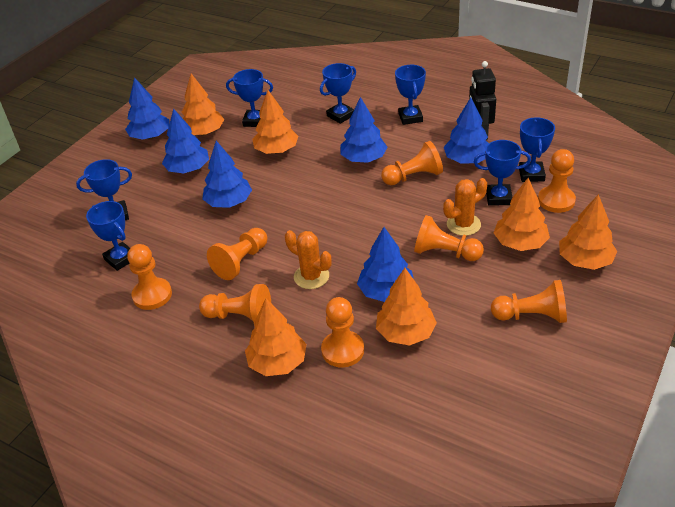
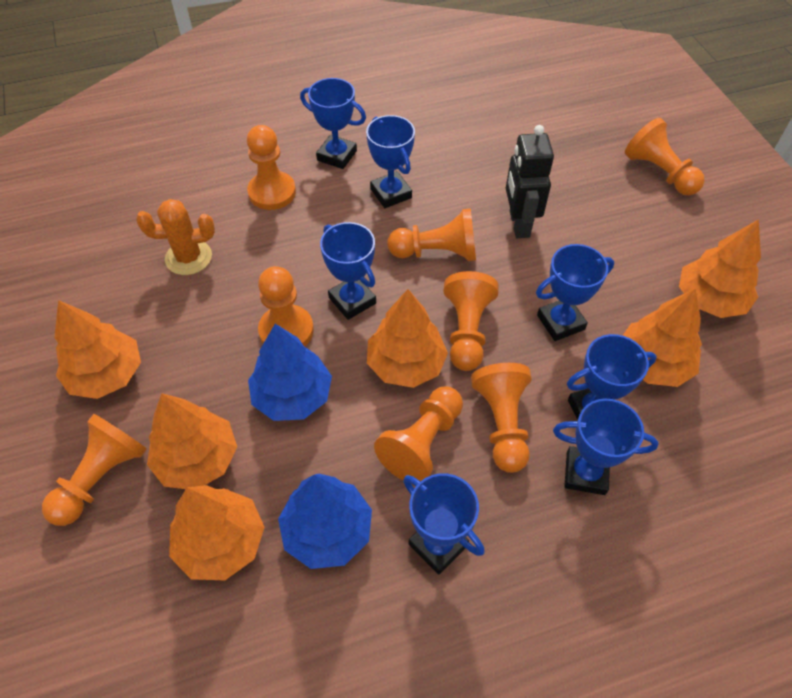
blue tree: [125,77,170,140] [162,108,209,174] [202,141,252,208] [340,97,387,163] [357,227,414,302] [444,97,489,163] = 6 -> [248,324,332,421] [278,474,372,569] = 2
orange cactus: [285,230,331,289] [443,178,487,236] = 2 -> [136,199,215,275] = 1

